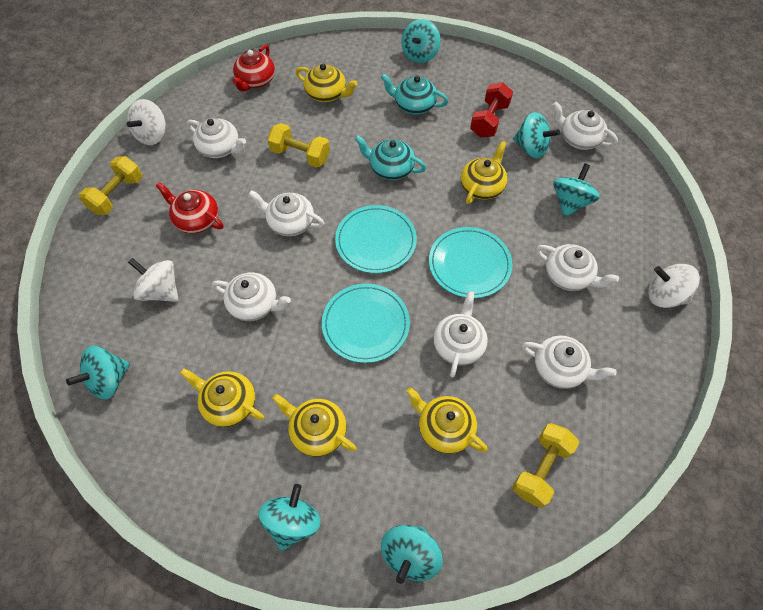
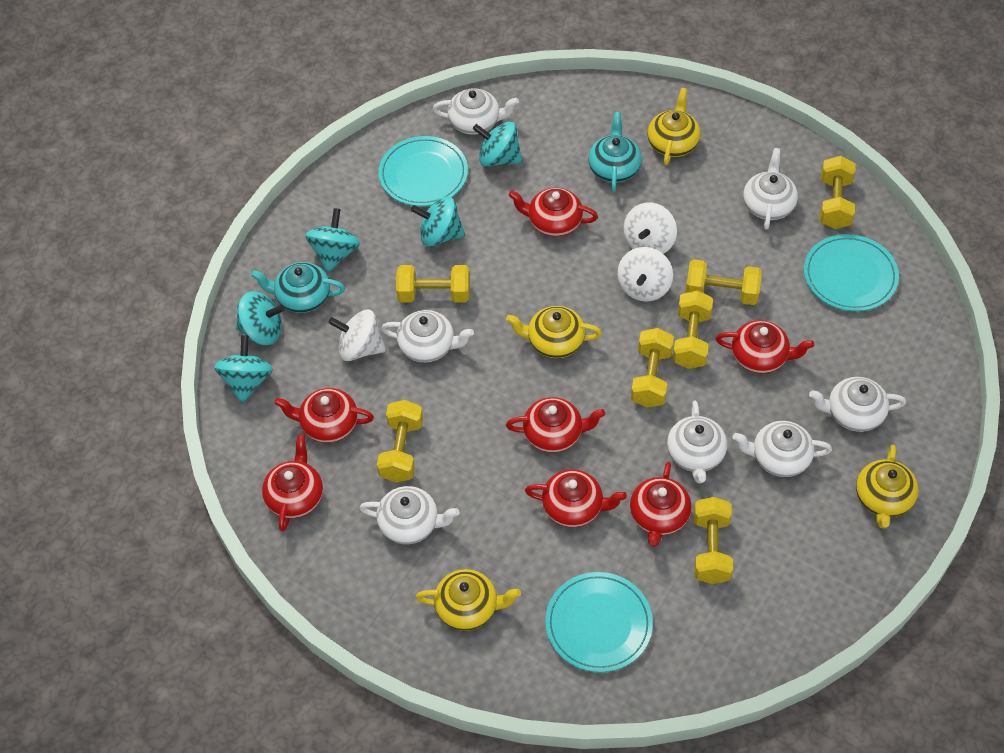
red dumbbell: [470,82,513,138] = 1 -> none = 0
red teapot: [156,182,224,233] [232,45,275,92] = 2 -> [262,434,323,531] [275,388,374,443] [506,397,605,453] [509,188,598,237] [525,469,627,527] [630,462,691,547] [716,320,814,373] = 7
turquoise spinning top: [66,345,130,399] [258,484,321,551] [381,525,443,584] [401,19,440,63] [513,112,560,159] [553,163,599,217] = 6 -> [214,335,273,403] [236,291,285,345] [305,208,360,273] [411,197,465,247] [473,122,522,167] = 5
yellow dumbbell: [79,156,142,215] [267,123,330,168] [512,423,579,508] = 3 -> [377,400,423,482] [396,265,470,303] [631,328,674,407] [673,290,713,369] [686,259,762,305] [694,497,733,584] [820,156,855,229] = 7
yellow teapot: [180,368,264,427] [272,394,357,457] [296,64,358,102] [406,387,488,454] [461,141,507,204] = 5 -> [415,569,521,631] [506,306,602,358] [647,88,700,165] [856,444,918,529] = 4

